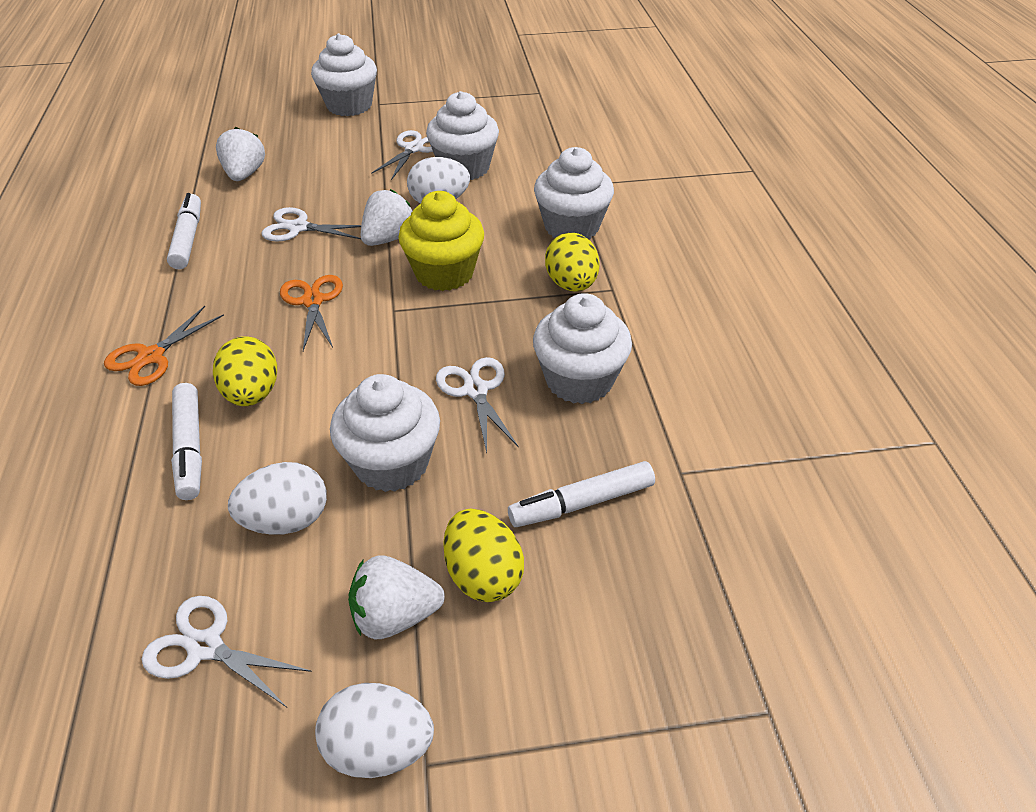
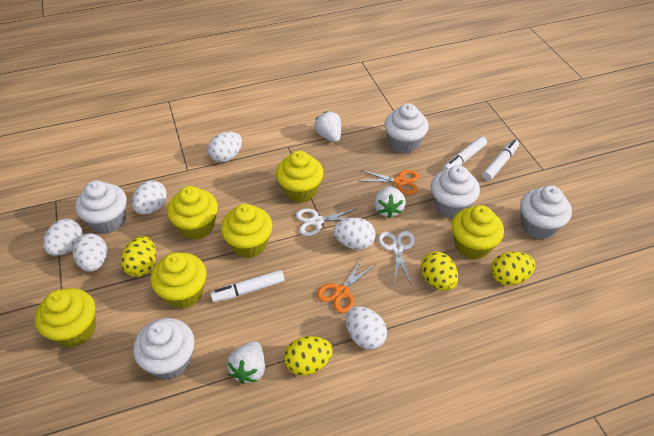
white egg: [228,462,327,535] [315,683,434,778] [407,157,470,204] = 3 -> [43,219,83,256] [73,233,107,272] [132,180,167,215] [208,132,242,163] [333,218,376,250] [346,306,387,349] = 6
white scissors: [142,596,312,707] [262,207,361,242] [371,130,433,180] [436,357,519,453] = 4 -> [296,208,357,236] [378,231,415,285] = 2
yellow cupcake: [398,191,484,291] = 1 -> [35,288,96,348] [151,252,206,309] [167,186,218,240] [221,204,272,258] [276,151,324,203] [452,205,504,260] = 6
yellow egg: [213,336,277,406] [443,509,524,602] [545,233,600,291] = 3 -> [121,236,156,277] [284,336,333,376] [421,252,458,291] [491,252,536,286] = 4

